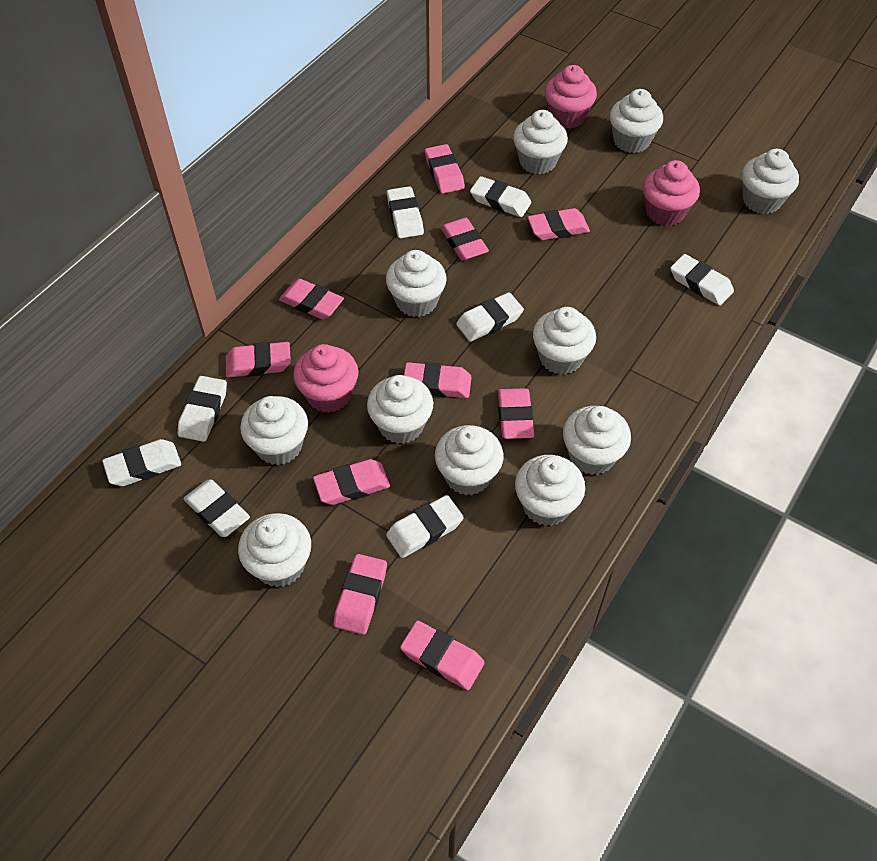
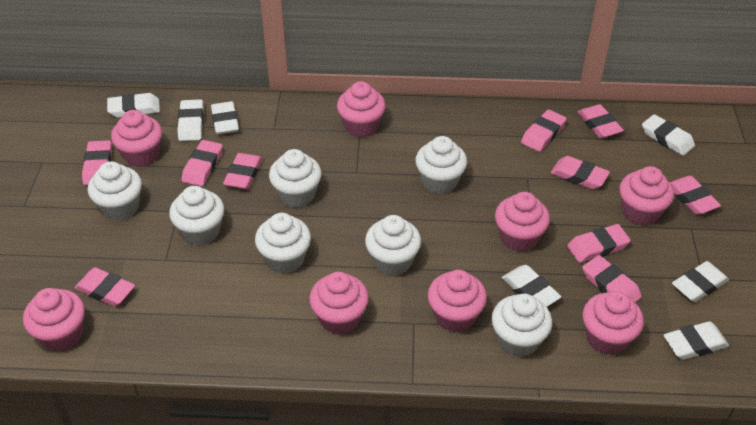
pink cupcake: [293,344,358,413] [545,65,597,129] [643,160,700,226] = 3 -> [23,288,85,351] [111,110,162,167] [309,272,369,334] [337,81,386,138] [428,270,487,332] [495,192,550,252] [583,291,644,355] [619,166,674,226] = 8
white cupcake: [238,513,311,587] [240,396,308,465] [367,375,433,444] [386,250,447,317] [435,425,503,495] [513,110,568,174] [515,455,585,526] [533,307,596,375] [563,406,631,475] [610,89,663,153] [742,149,799,214] = 11 -> [88,161,142,221] [169,186,224,245] [255,213,311,273] [269,149,321,208] [365,215,421,276] [415,136,467,194] [492,294,552,357] = 7
white eraser: [102,439,181,486] [178,376,227,442] [183,479,250,537] [386,495,464,558] [387,186,424,238] [456,292,524,342] [470,176,531,217] [670,254,734,306] = 8 -> [107,93,160,118] [177,99,204,141] [211,101,239,134] [502,265,561,307] [642,114,695,156] [664,321,729,360] [672,261,729,302] = 7

